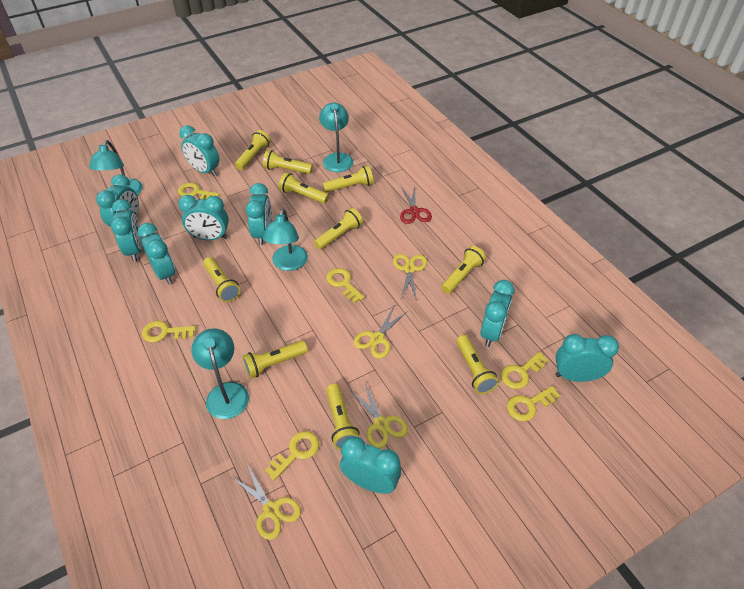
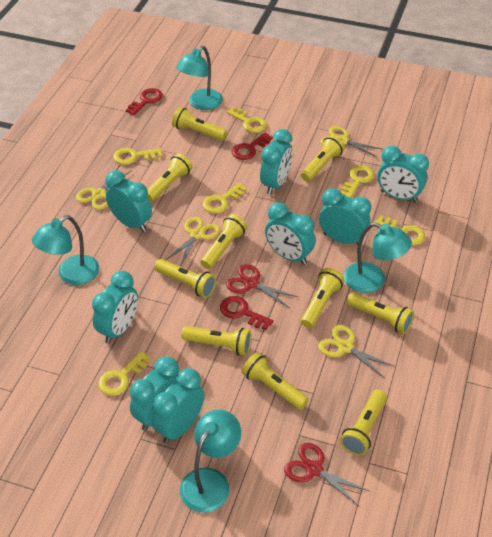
red key: none = 0 -> [126,88,163,115] [220,296,274,330] [232,132,273,160] = 3
red scissors: [400,186,432,224] = 1 -> [226,264,298,308] [284,443,369,506] = 2
turquoise clock: [96,174,139,227] [111,199,143,262] [137,223,175,285] [178,195,229,240] [179,125,219,176] [246,183,272,245] [340,436,401,494] [480,280,515,347] [555,334,619,382] = 9 -> [92,271,138,344] [105,170,152,232] [130,357,179,431] [152,368,204,444] [260,129,293,195] [265,203,316,265] [319,188,371,245] [378,146,429,202] = 8

